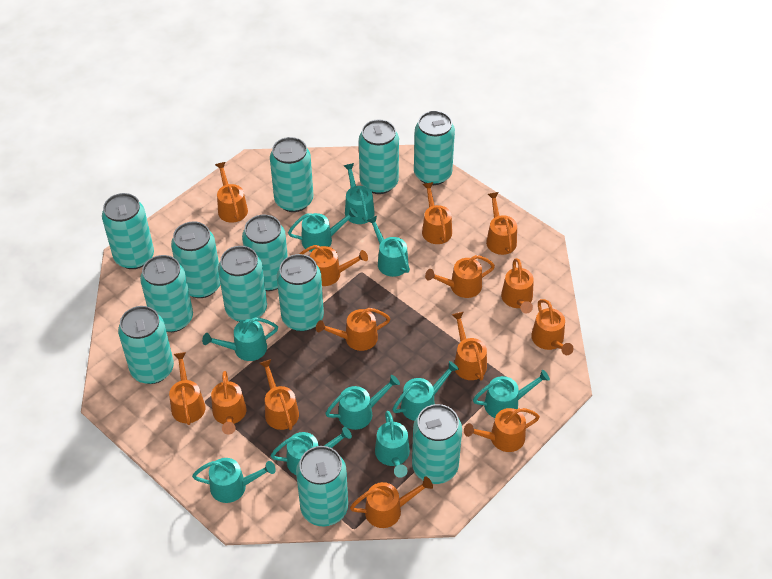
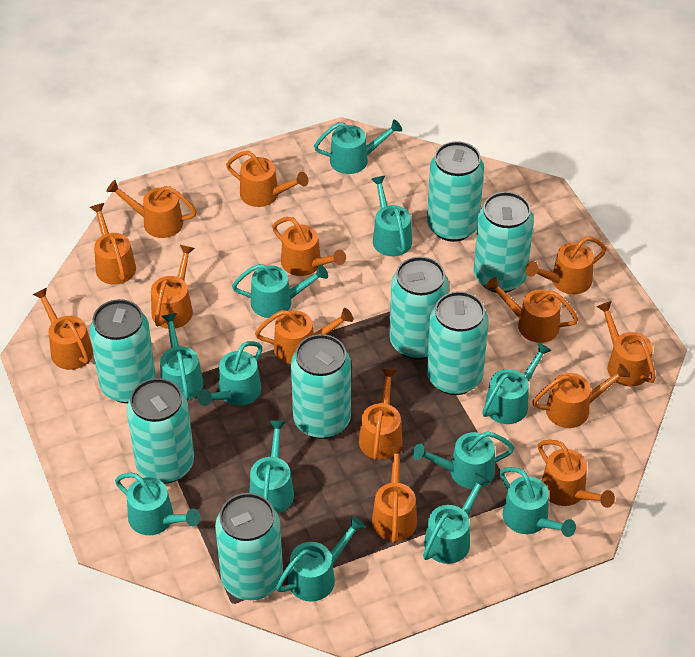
turquoise can: [102,193,154,269] [118,306,174,384] [140,255,193,332] [171,221,220,298] [218,246,267,322] [242,214,288,291] [270,137,313,212] [277,254,324,332] [296,446,348,527] [359,119,399,194] [412,404,462,484] [414,111,455,185] = 12 -> [90,299,156,403] [127,378,194,484] [215,493,283,600] [291,334,351,439] [390,256,449,360] [427,141,484,242] [427,291,489,395] [473,192,534,293] = 8
turquoise watering can: [192,458,276,503] [202,318,278,361] [271,427,352,475] [288,208,358,252] [325,375,400,430] [344,163,375,224] [367,216,410,277] [375,411,410,478] [392,361,459,421] [473,370,550,418] = 10 -> [115,473,201,535] [160,313,204,400] [197,341,262,406] [232,264,328,318] [249,420,294,513] [276,516,365,602] [314,119,402,174] [371,176,412,256] [412,431,515,489] [423,473,490,564] [482,342,552,424] [500,467,576,537] = 12

